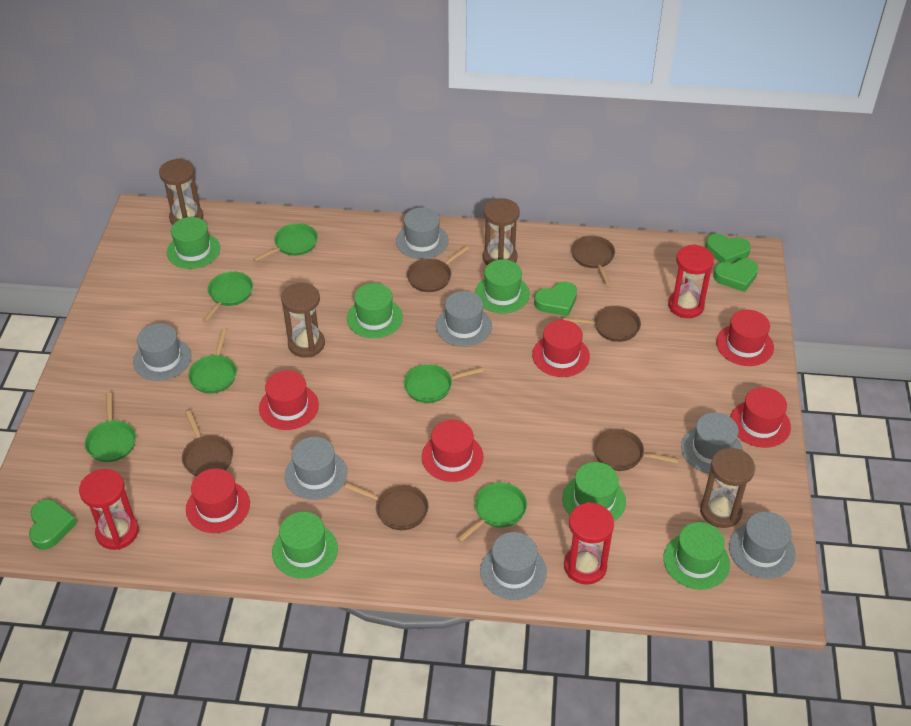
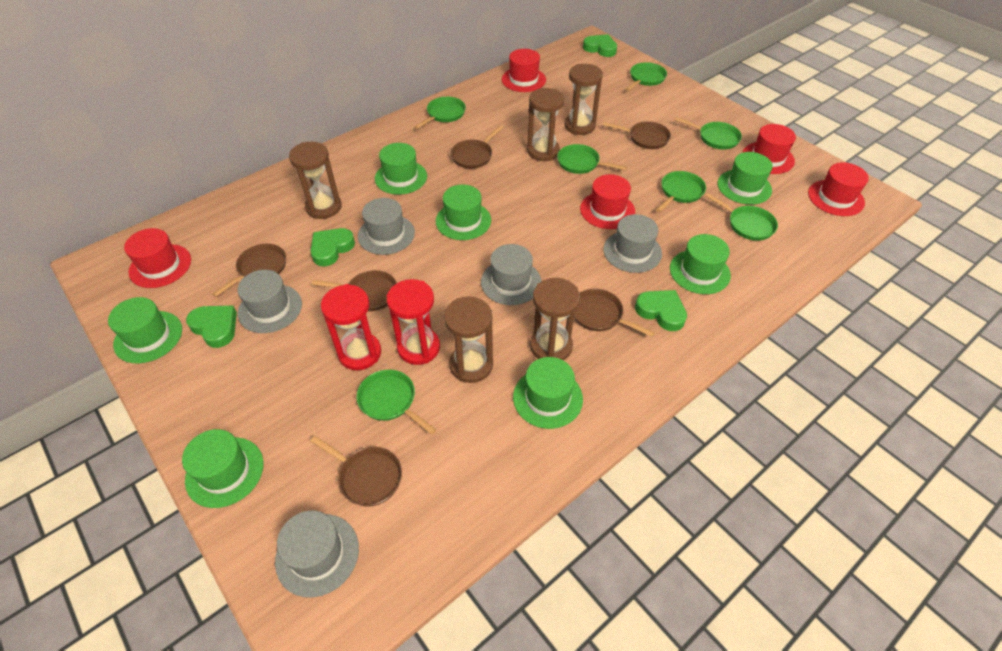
brown hourglass: [159,159,203,225] [281,283,325,358] [483,198,520,265] [700,448,755,528] = 4 -> [289,142,342,219] [444,297,493,383] [527,88,564,161] [530,278,580,360] [564,64,603,135] = 5
green hat: [167,217,220,269] [272,512,338,579] [347,283,403,338] [475,259,530,314] [562,462,626,522] [663,522,730,590] = 6 -> [108,297,182,363] [182,429,263,508] [375,143,427,195] [436,184,491,240] [513,357,583,429] [670,234,731,294] [718,152,773,205] = 7
green pan: [85,393,136,462] [188,329,237,393] [202,271,253,322] [253,223,318,262] [404,364,484,403] [457,482,527,542] = 6 -> [356,369,436,435] [414,97,466,129] [557,144,627,174] [626,62,667,91] [656,171,706,212] [675,117,742,149] [705,193,778,241] = 7
grey hat: [133,323,191,381] [285,437,347,500] [396,208,449,259] [436,291,492,347] [480,532,547,600] [681,412,743,473] [729,512,796,579] = 7 -> [237,270,302,333] [275,511,359,598] [358,198,415,255] [481,244,541,305] [603,214,662,273] = 5
red hat: [186,468,250,533] [259,370,319,430] [422,420,483,482] [532,320,590,377] [716,310,774,366] [730,387,791,448] = 6 -> [124,228,191,288] [502,49,546,92] [580,174,635,229] [742,124,796,174] [808,162,869,216] = 5
red hourglass: [79,469,139,550] [564,502,614,585] [668,244,714,318] = 3 -> [321,284,381,370] [387,279,440,365] = 2

